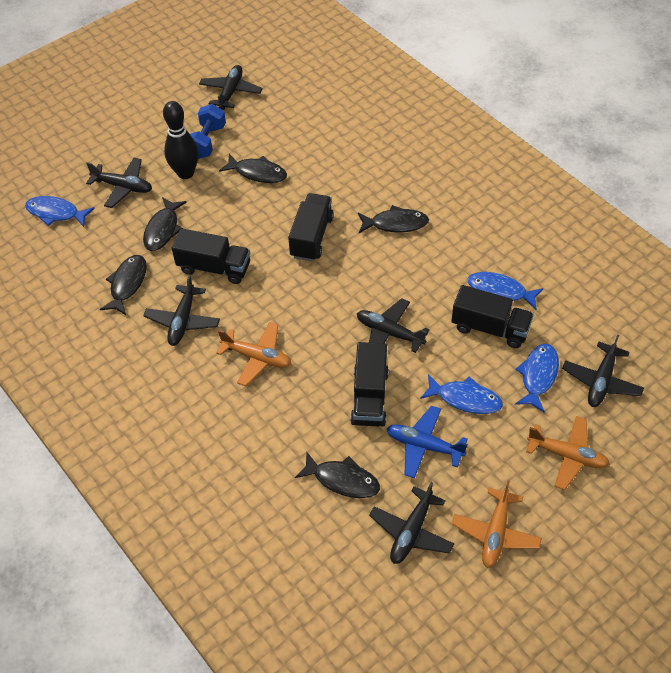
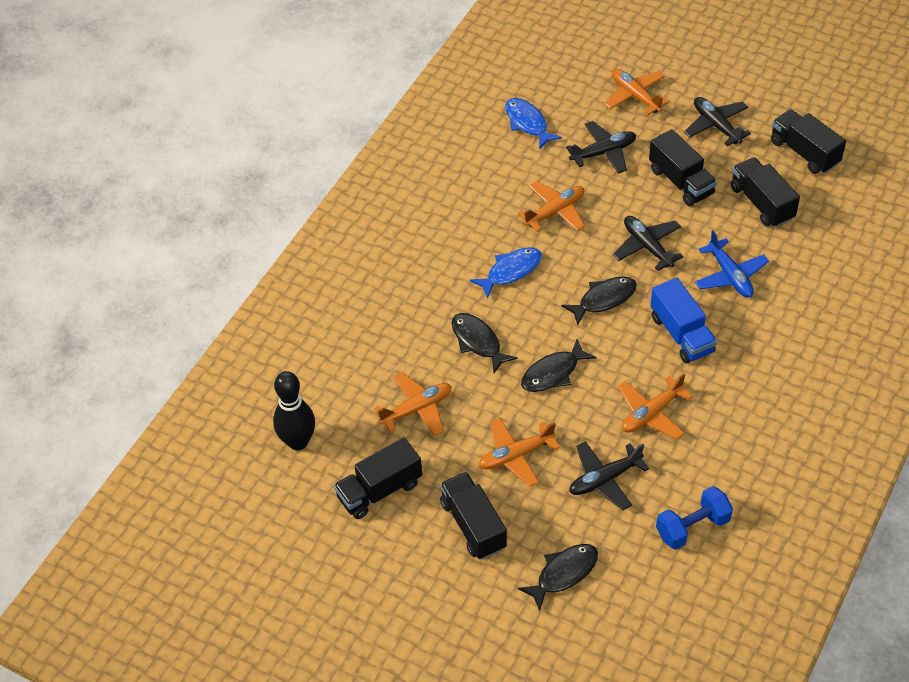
black fish: [100,255,147,315] [143,197,186,251] [219,154,287,183] [295,452,380,498] [358,205,429,233] = 5 -> [451,313,517,373] [518,544,598,611] [521,339,596,392] [561,276,637,325] = 4
black plane: [86,158,152,208] [143,275,220,346] [199,65,263,110] [357,298,430,353] [369,482,454,564] [562,334,644,407] = 6 -> [566,121,636,174] [570,441,649,510] [613,216,683,271] [684,97,751,146] = 4
black truck: [172,228,250,284] [288,193,334,261] [350,342,389,427] [451,285,534,348] = 4 -> [334,437,422,519] [440,472,507,559] [649,129,717,206] [731,157,800,227] [771,109,846,174] = 5
blue fish: [25,196,95,227] [420,374,503,414] [467,272,544,310] [515,344,559,413] = 4 -> [470,247,542,299] [505,98,562,150] = 2
blue truck: none = 0 -> [650,278,717,364] = 1
orange plane: [216,322,292,386] [452,480,542,568] [526,416,610,490] = 3 -> [374,372,452,436] [479,418,560,487] [518,181,585,232] [605,69,670,115] [618,373,693,439] = 5

